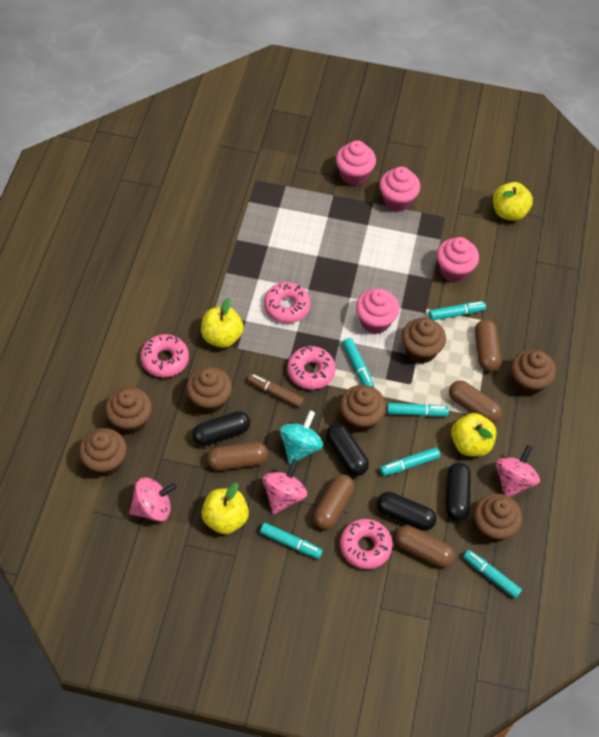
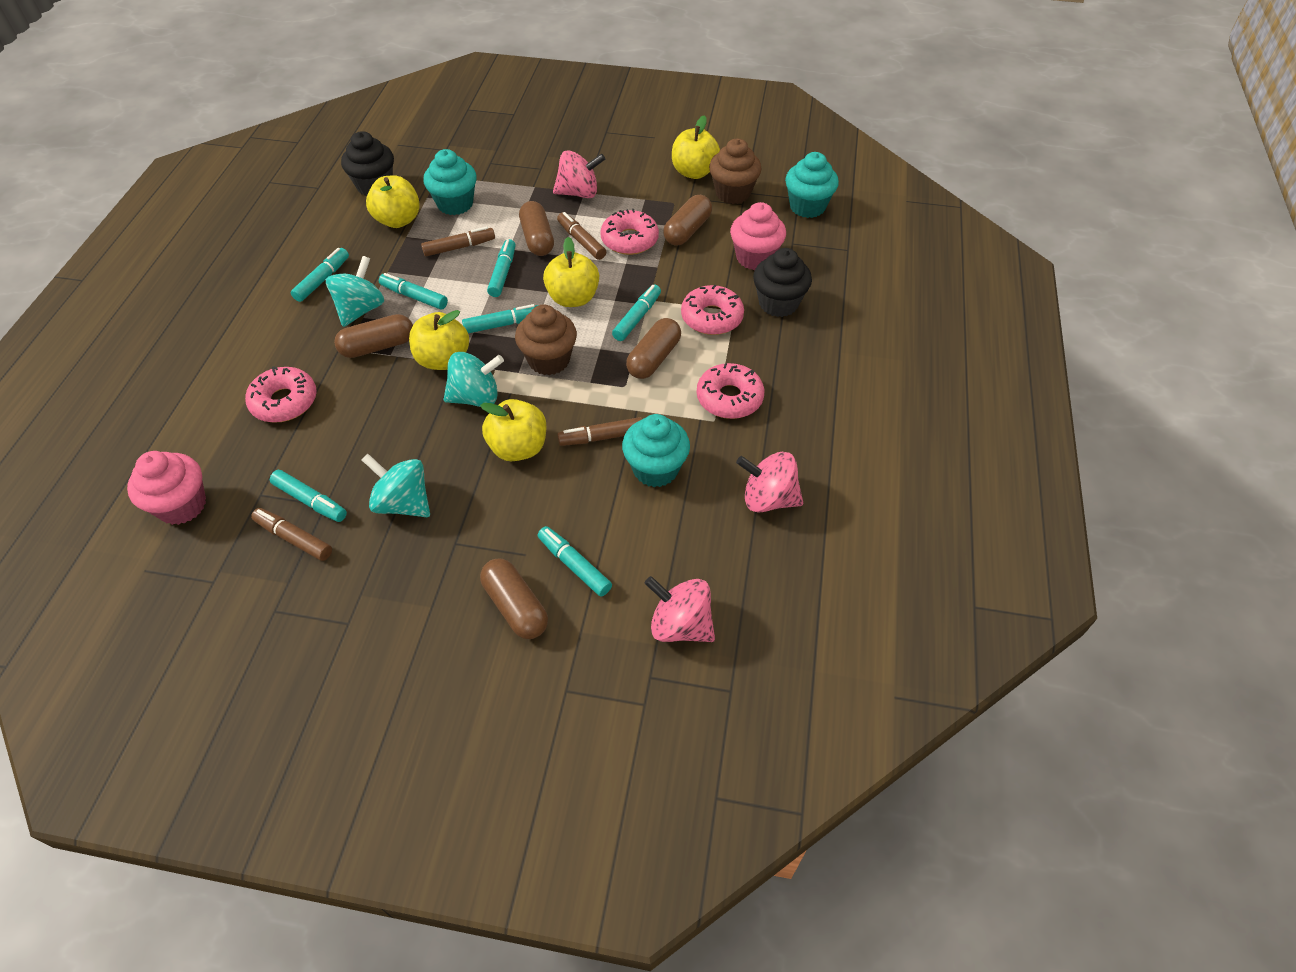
black capsule: [192,411,250,446] [326,423,369,476] [377,492,437,531] [446,463,471,521] = 4 -> none = 0
black cupcake: none = 0 -> [341,131,394,196] [753,248,812,317] = 2
brown cupcake: [79,428,127,477] [105,387,152,434] [186,367,232,414] [340,385,386,432] [402,318,446,364] [474,493,522,542] [511,349,556,396] = 7 -> [515,305,577,375] [709,139,762,204] = 2
brown marker: [247,373,304,408] = 1 -> [251,508,332,561] [421,227,495,256] [557,212,606,260] [557,417,643,446] = 4
pink cupcake: [336,140,376,186] [356,289,400,334] [379,167,420,212] [437,237,479,282] = 4 -> [127,451,206,525] [730,202,786,270] = 2
turquoise cupcake: none = 0 -> [423,149,477,215] [622,414,690,487] [785,152,839,218] = 3
turquoise marker: [260,523,323,559] [342,338,374,388] [380,447,440,476] [387,403,449,417] [429,301,486,320] [463,550,522,599] = 6 -> [270,470,347,522] [290,248,349,302] [379,273,448,310] [462,304,539,333] [487,239,515,297] [538,526,612,597] [612,284,661,341] = 7
turquoise spinning top: [280,411,323,465] = 1 -> [326,256,384,327] [362,454,430,517] [444,352,504,407] = 3
yellow apple: [201,298,244,348] [201,483,249,534] [451,413,497,456] [493,182,533,221] = 4 -> [366,175,420,228] [409,310,469,370] [480,399,547,462] [543,237,599,307] [672,115,720,179] = 5

